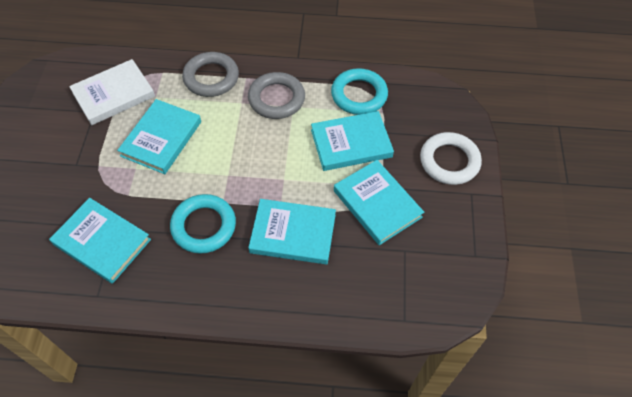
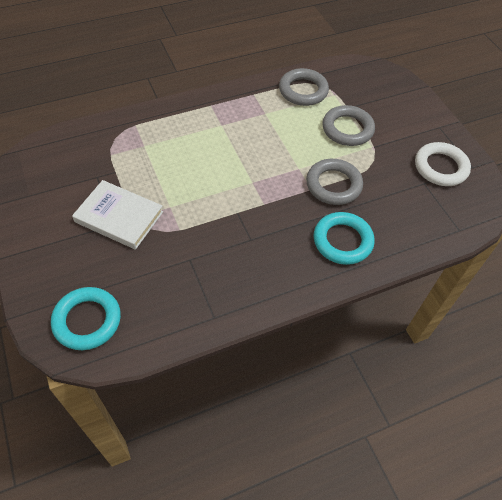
grey ring: [182,52,239,97] [248,72,305,119] = 2 -> [279,68,329,106] [306,159,363,205] [322,105,375,146] = 3
turquoise book: [49,198,151,284] [117,99,201,174] [248,199,336,264] [311,111,394,171] [334,160,424,245] = 5 -> none = 0

